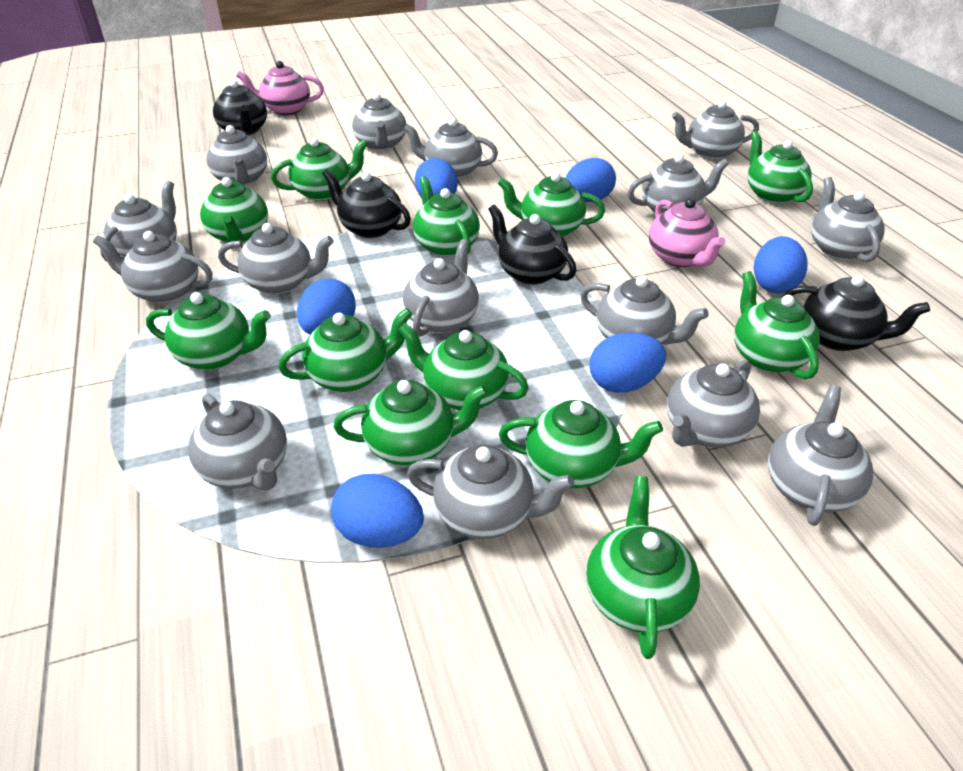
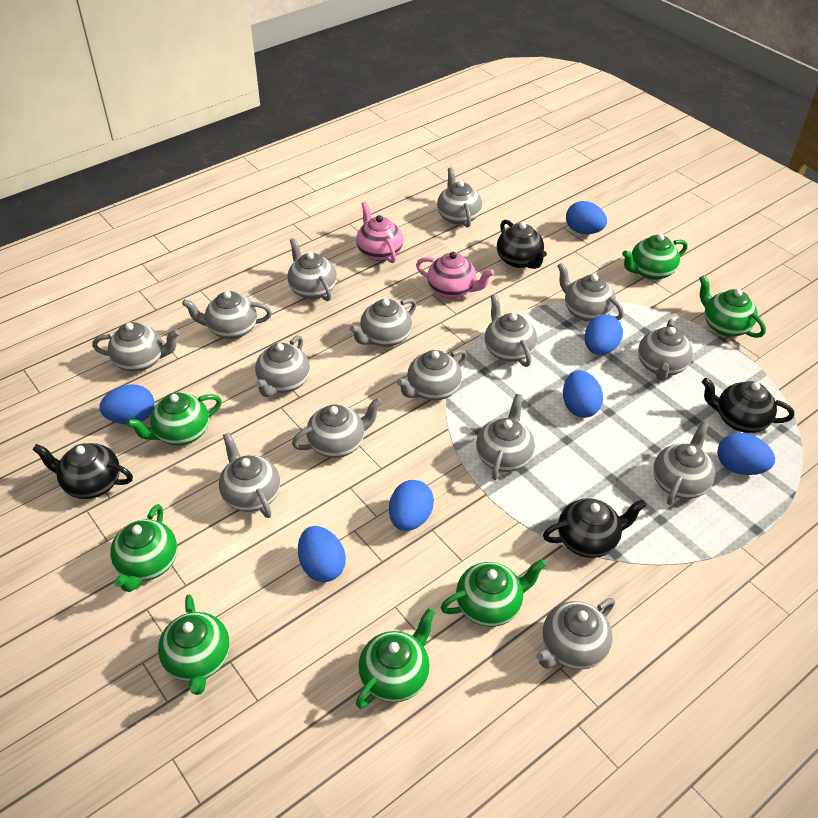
blue egg: [297,279,356,335] [331,474,424,548] [415,158,458,197] [565,158,616,202] [589,333,666,393] [754,236,807,294] = 6 -> [99,384,154,424] [298,526,346,582] [389,480,434,531] [563,370,603,418] [566,201,607,234] [584,315,623,355] [717,433,775,475] = 7
green teapot: [146,292,271,370] [200,177,268,243] [271,138,368,201] [278,308,413,392] [333,380,488,465] [398,323,529,410] [413,176,480,257] [498,172,605,237] [499,400,663,488] [586,476,700,659] [734,271,820,379] [747,131,813,203] = 12 -> [110,504,177,592] [126,393,222,445] [158,594,230,695] [356,608,435,709] [441,559,546,627] [622,234,687,280] [699,275,766,338] = 7

